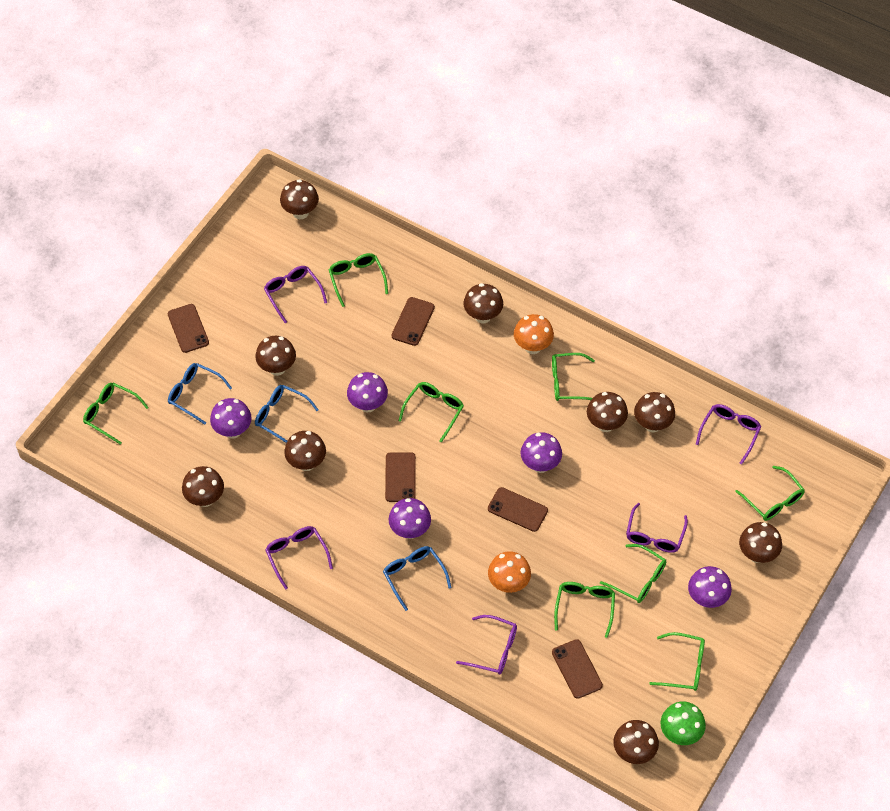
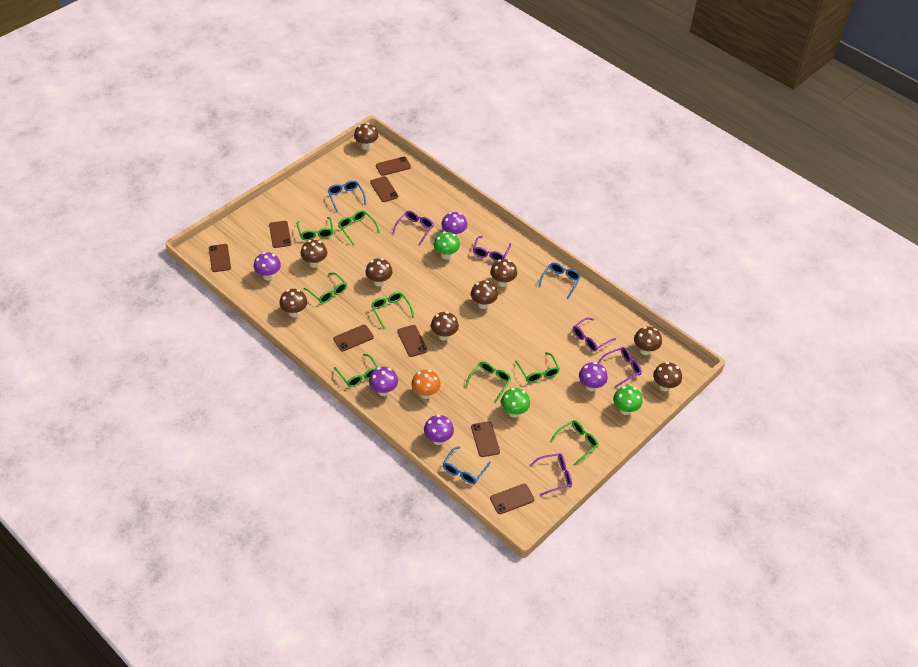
brown phone: [168,304,209,353] [385,452,416,502] [391,297,435,346] [488,487,548,532] [552,639,603,699] = 5 -> [209,244,231,272] [269,221,292,248] [333,325,374,351] [370,176,398,202] [376,157,411,176] [397,325,428,357] [471,421,500,457] [490,484,534,514] = 8
green mushroom: [660,701,706,745] = 1 -> [434,232,460,260] [501,388,530,418] [613,386,642,415] = 3
orange mushroom: [488,551,531,593] [514,314,554,354] = 2 -> [411,370,441,399] = 1

